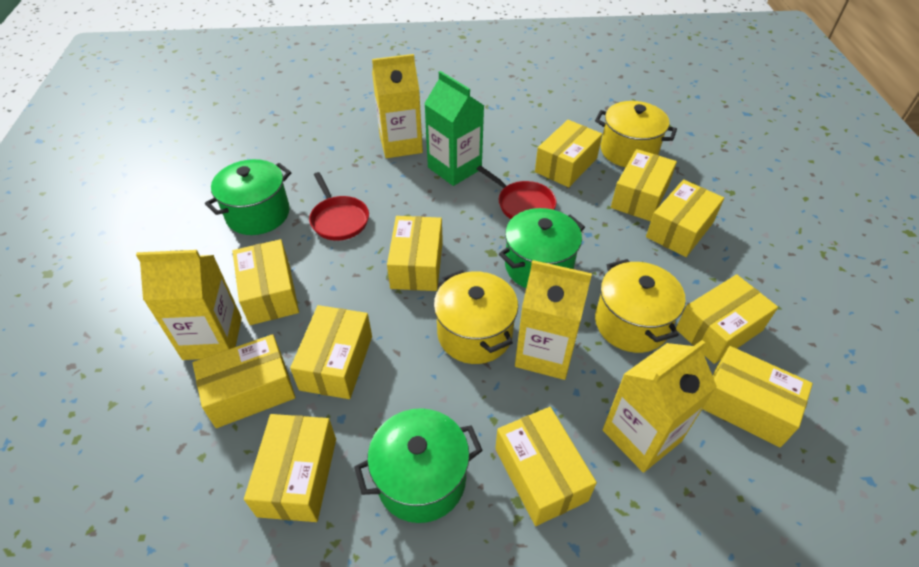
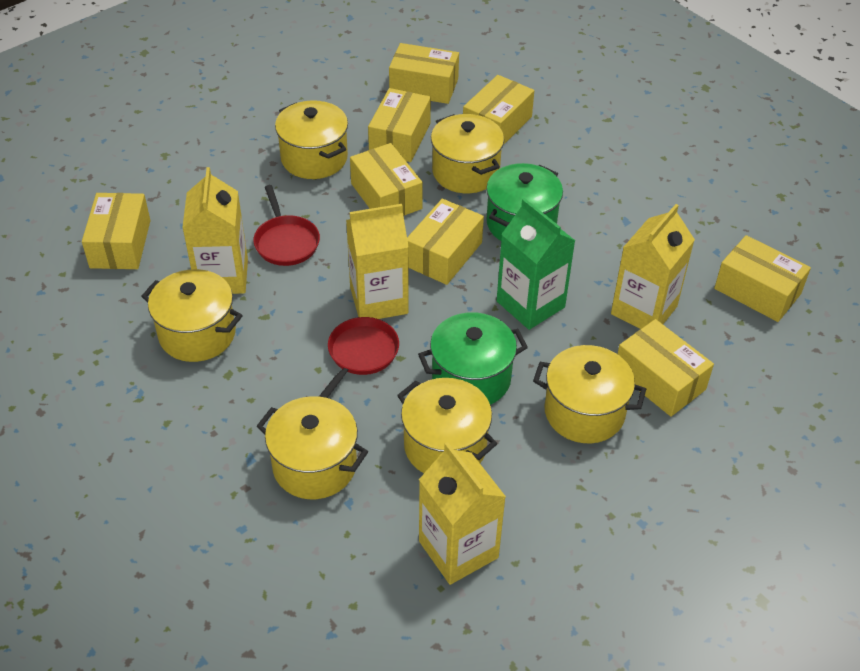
green pot: [205,159,291,235] [354,408,483,523] [499,208,585,288] = 3 -> [418,312,528,405] [486,163,563,241] = 2
yellow box: [193,334,296,428] [233,239,299,325] [244,414,336,522] [290,305,372,399] [387,216,443,291] [495,407,597,526] [535,120,602,187] [611,149,677,221] [646,179,724,257] [676,274,778,364] [703,346,813,447] = 11 -> [82,193,151,269] [350,143,423,216] [368,88,431,162] [389,43,459,104] [407,199,484,285] [463,75,534,145] [618,319,714,417] [714,235,811,322] = 8
yellow pot: [434,270,518,364] [595,101,677,167] [595,259,686,353] = 3 -> [141,269,243,362] [257,396,368,499] [275,100,348,179] [397,378,497,473] [431,114,504,193] [533,345,646,443] = 6

